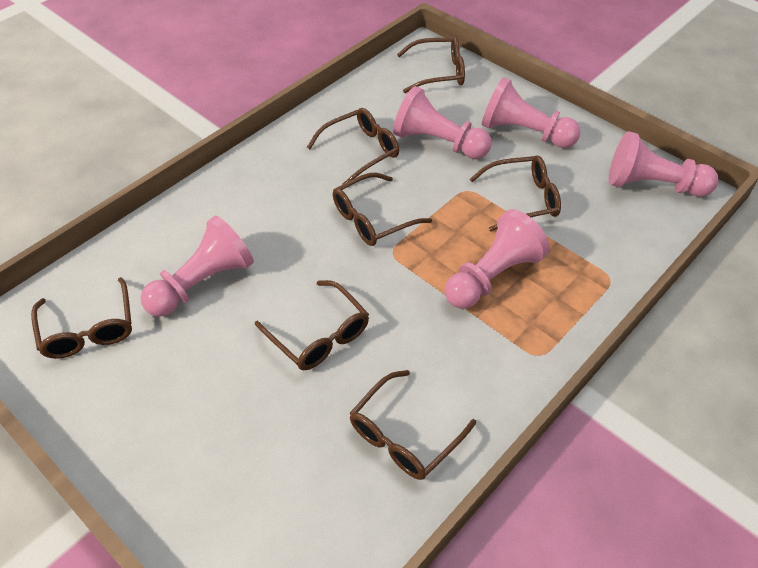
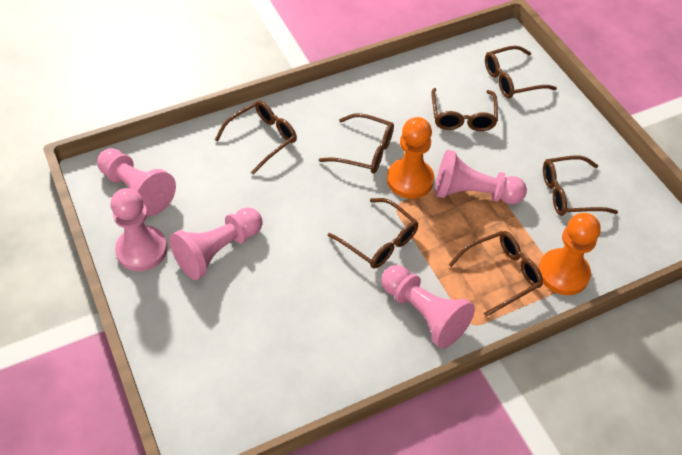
orange pawn: none = 0 -> [387,117,434,199] [538,213,601,295] = 2

